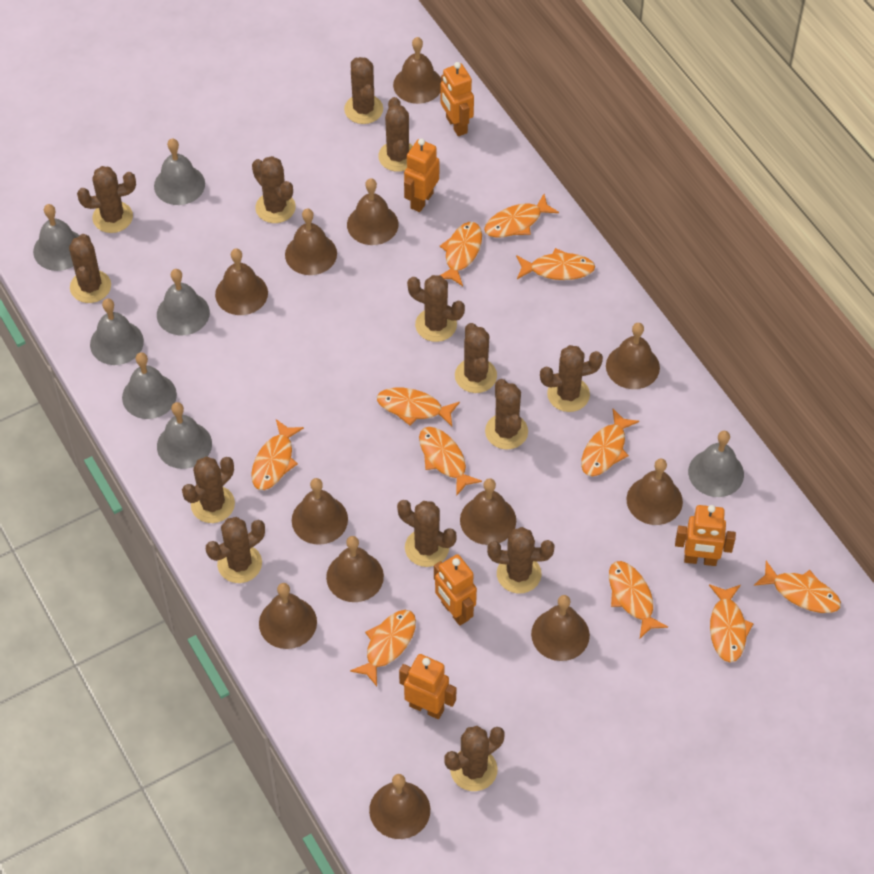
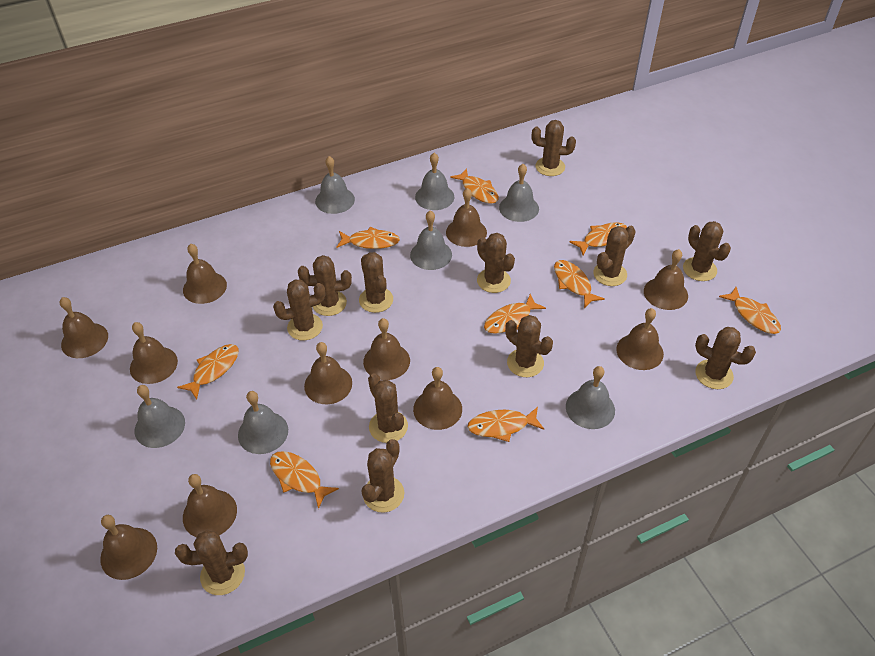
brown bell: [215,248,268,315] [259,583,317,649] [285,208,337,275] [292,478,348,545] [326,536,384,602] [347,178,399,245] [369,774,430,839] [393,37,441,104] [460,478,516,545] [531,595,590,661] [606,323,660,389] [627,459,683,525] = 12 -> [59,297,108,358] [100,515,157,580] [130,322,178,384] [183,244,227,304] [183,474,237,537] [304,342,352,404] [363,318,410,380] [413,367,462,430] [446,188,487,247] [616,308,664,370] [644,249,688,310] = 11
brown cactus: [69,234,111,303] [77,166,136,233] [182,456,235,523] [206,517,265,583] [252,156,296,223] [344,57,383,124] [378,97,413,172] [397,500,457,567] [407,275,465,342] [445,726,504,791] [455,323,497,393] [485,379,528,450] [487,527,555,593] [540,345,603,412] = 14 -> [175,530,248,595] [273,279,325,340] [298,255,352,316] [359,252,393,313] [361,439,404,513] [368,373,408,443] [477,233,515,293] [505,315,553,377] [532,120,576,176] [593,226,636,286] [683,221,731,281] [695,327,756,389] = 12
orange fish: [251,419,304,490] [350,610,416,686] [377,388,460,426] [419,427,482,496] [440,222,482,286] [484,194,559,238] [516,248,595,280] [581,409,639,476] [609,561,668,638] [709,584,754,663] [754,561,841,613] = 11 -> [177,344,239,399] [270,451,339,509] [337,227,400,249] [450,168,499,204] [467,407,544,442] [484,294,546,334] [554,260,605,308] [569,222,627,255] [719,287,781,334] = 9
orange robot: [399,654,456,719] [404,139,439,212] [434,554,477,626] [440,62,474,136] [675,505,736,566] = 5 -> none = 0

